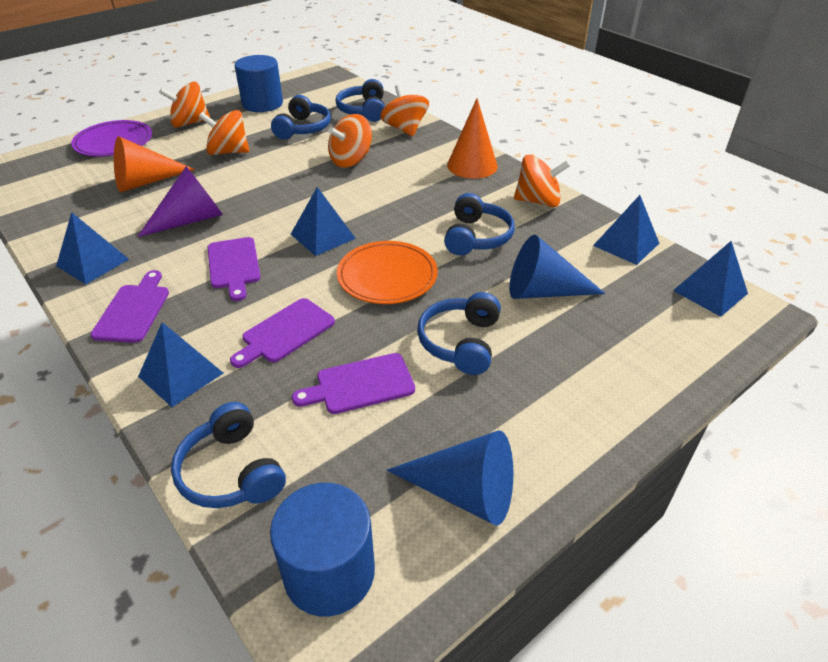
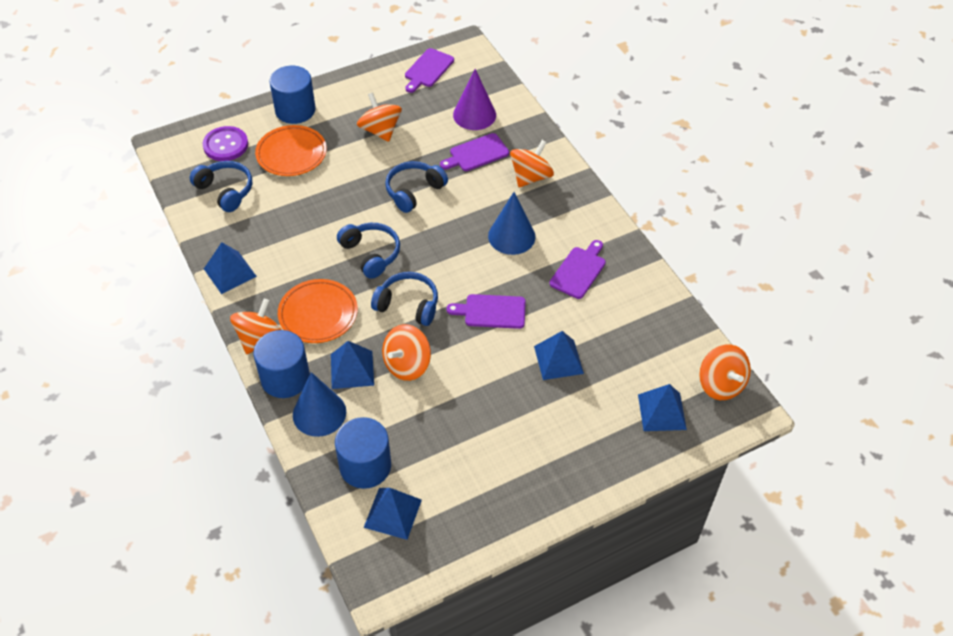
blue cylinder: [235,55,283,112] [270,483,375,616] = 2 -> [253,330,310,398] [269,66,316,124] [335,417,391,489] = 3
blue headphones: [171,402,286,508] [271,95,331,139] [336,79,385,122] [417,292,501,375] [444,193,515,255] = 5 -> [190,161,252,212] [337,223,400,279] [371,272,438,326] [385,161,448,213] = 4
orange cone: [114,136,195,192] [447,99,498,179] = 2 -> none = 0
orange plate: [337,241,438,304] = 1 -> [255,125,327,176] [278,279,358,343] = 2
purple button: none = 0 -> [203,126,248,161] = 1
purple plate: [71,120,152,157] = 1 -> none = 0

